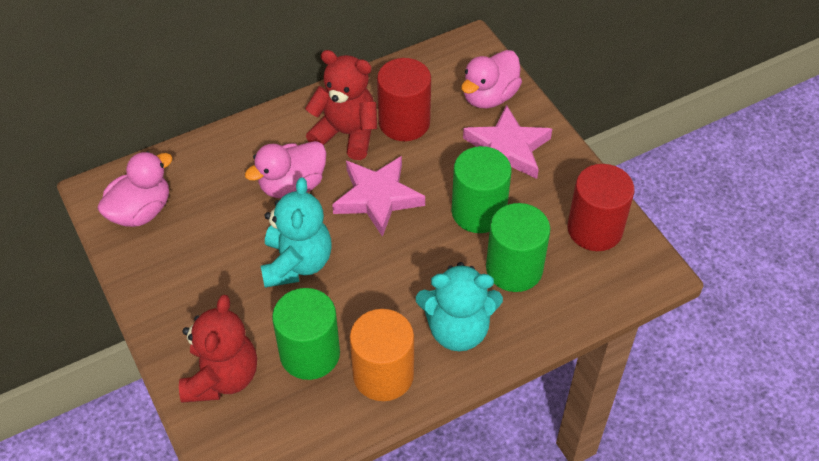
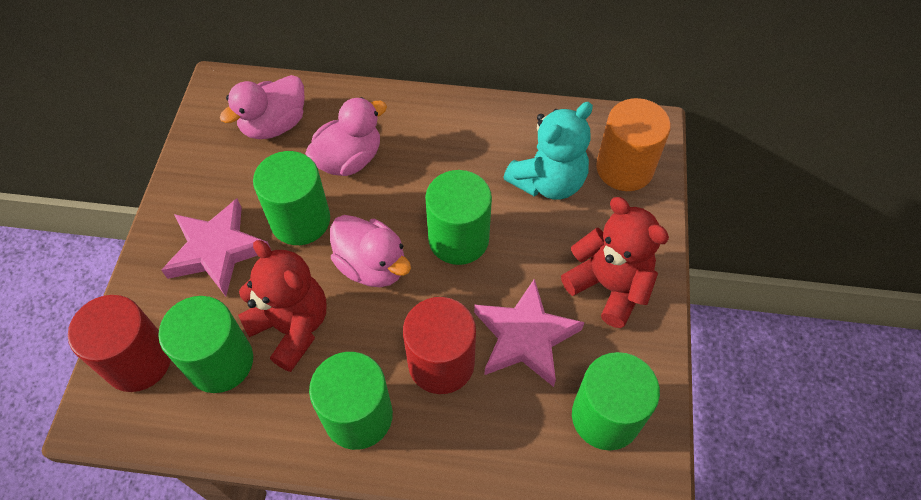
green cylinder: [272,288,340,380] [451,146,511,233] [486,203,550,292] = 3 -> [158,296,253,393] [253,151,330,245] [309,352,393,450] [425,170,492,265] [572,352,660,450] = 5
turquoise teddy bear: [261,177,332,288] [416,262,503,351] = 2 -> [503,102,593,200] = 1

